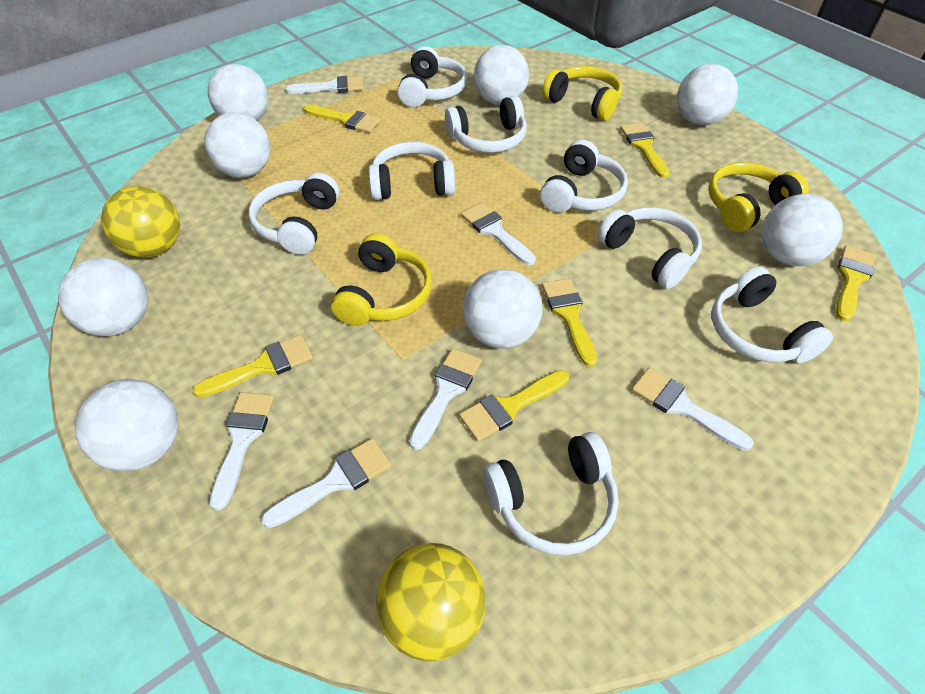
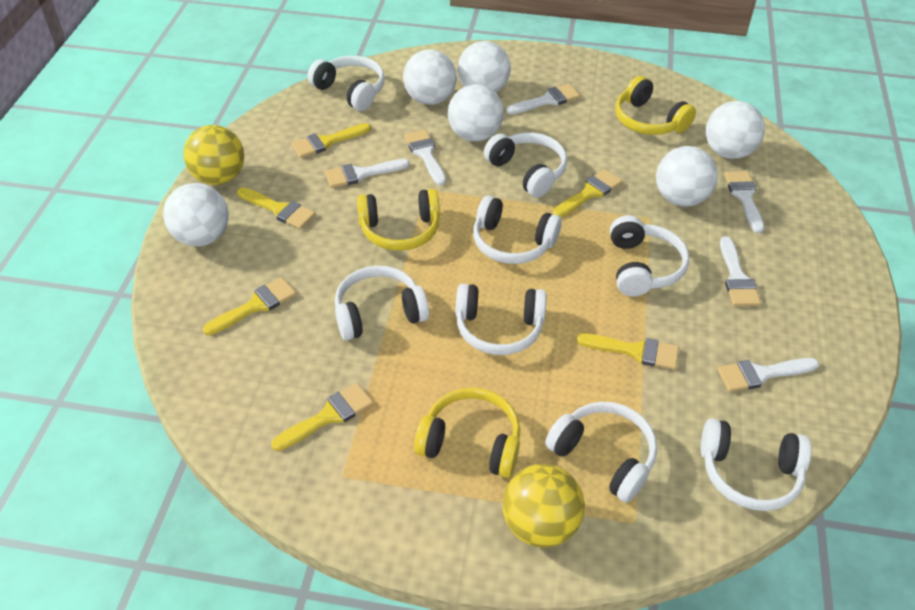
white ball: [58,258,148,336] [75,379,178,471] [205,112,271,178] [208,64,268,121] [463,269,542,349] [474,45,529,105] [677,64,738,125] [762,194,843,266] = 8 -> [163,183,229,246] [403,50,457,105] [448,84,504,142] [458,41,511,93] [656,146,718,207] [706,101,765,159] = 6

